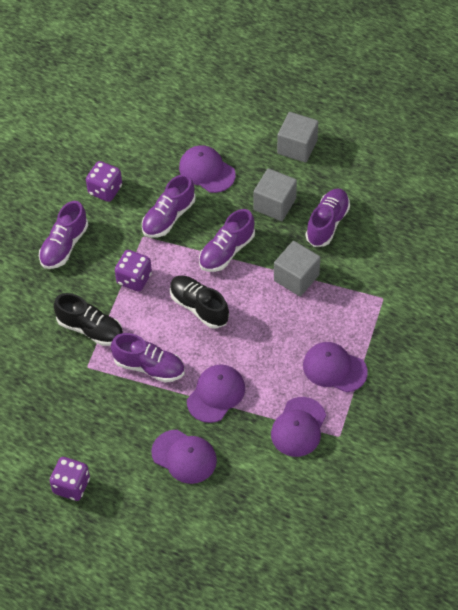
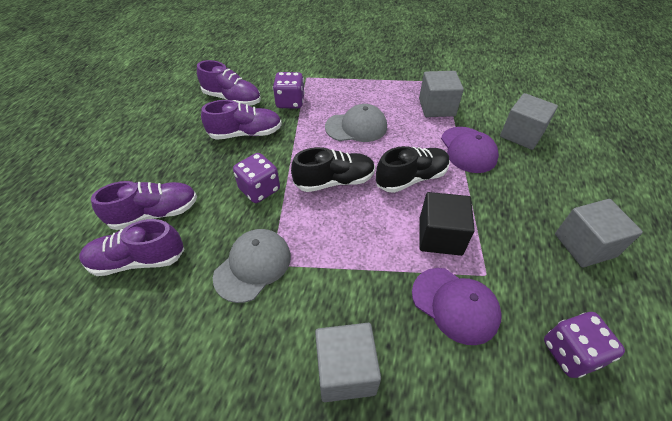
black cube: none = 0 -> [420,192,475,256] = 1
grey cap: none = 0 -> [213,229,291,303] [325,104,387,142] = 2
grey cube: [253,168,297,221] [274,241,320,296] [277,112,318,163] = 3 -> [315,323,381,402] [419,71,464,117] [500,93,558,150] [555,199,643,267] = 4
purple cap: [151,430,217,484] [179,145,236,193] [187,365,245,423] [271,397,326,457] [303,342,368,393] = 5 -> [412,268,502,345] [441,127,499,173] = 2
purple shoe: [39,201,88,269] [111,333,185,382] [142,174,195,238] [199,209,255,272] [306,188,350,247] = 5 -> [79,219,185,276] [91,181,197,230] [197,60,261,106] [201,100,282,140] = 4

